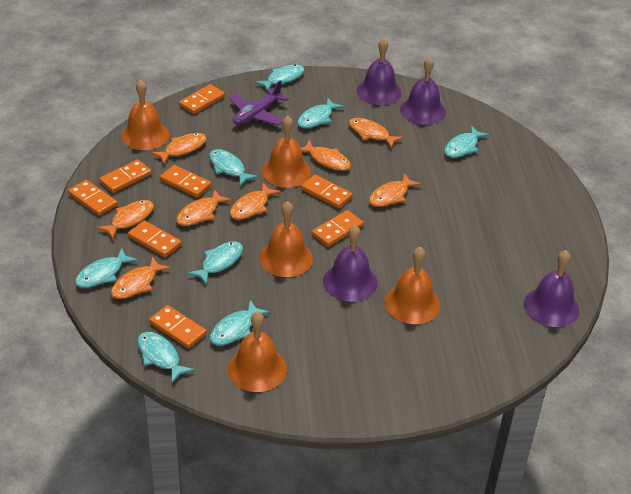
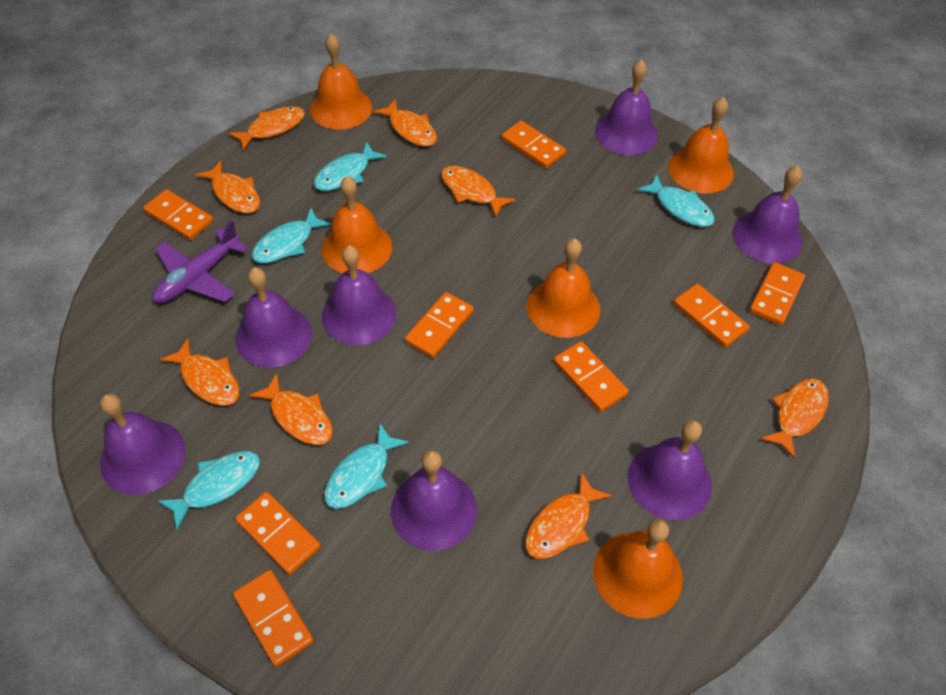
purple bell: [323,225,378,302] [357,38,402,105] [400,57,446,125] [524,250,579,327] = 4 -> [100,394,186,495] [235,267,312,368] [322,245,396,345] [391,450,477,551] [595,59,658,155] [627,420,712,520] [733,166,802,264] = 7
turquoise fish: [75,248,138,288] [137,332,194,383] [187,241,243,284] [209,149,258,186] [210,300,269,345] [255,64,304,90] [297,98,344,128] [444,126,489,158] = 8 -> [157,451,260,530] [252,208,332,263] [314,142,387,191] [324,424,409,509] [637,174,715,227] = 5

